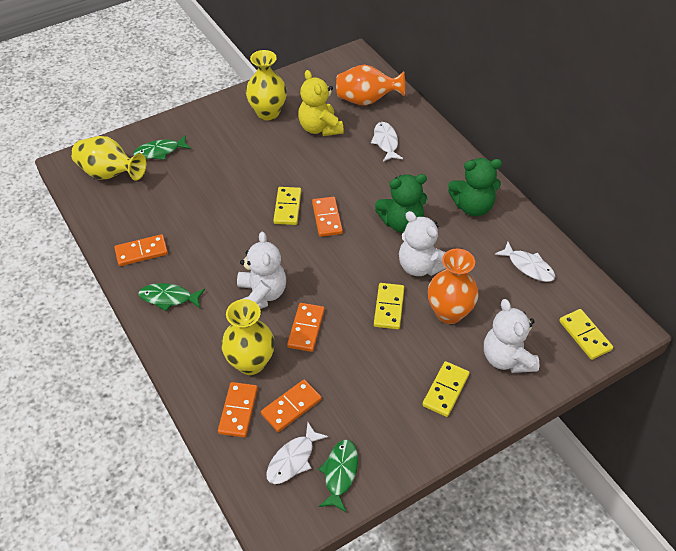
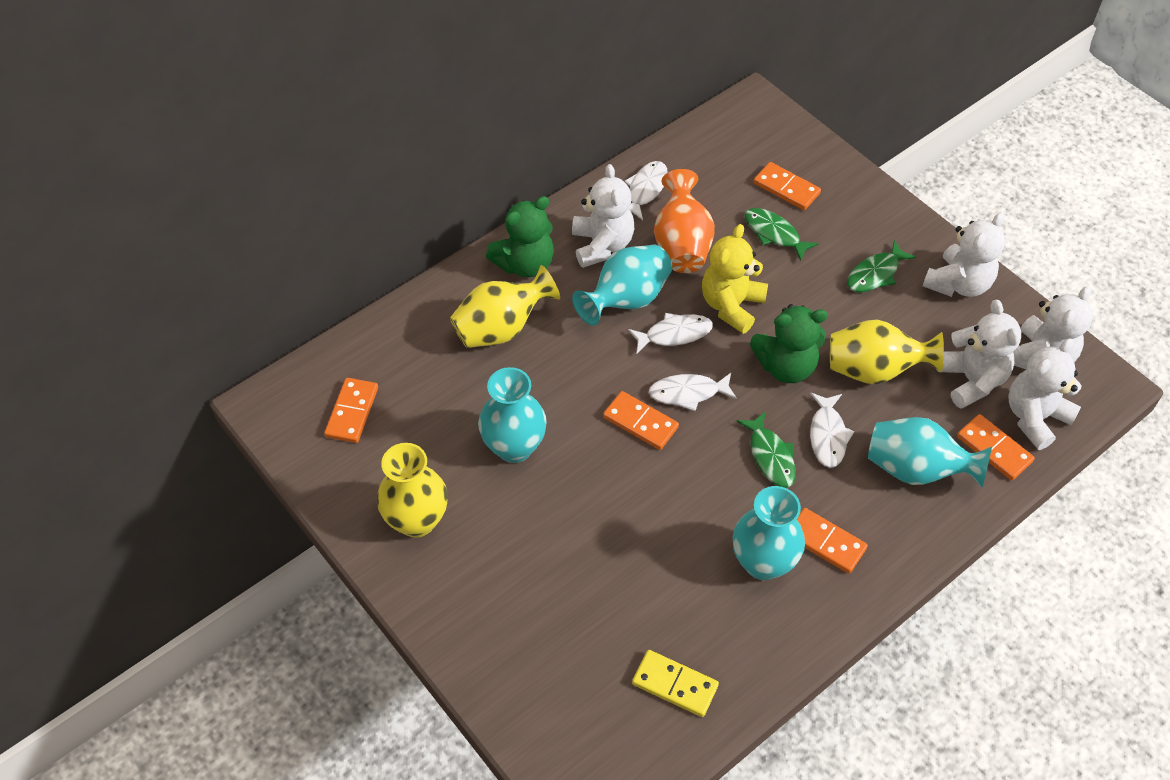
orange vase: [336,65,405,106] [428,249,479,324] = 2 -> [654,169,715,273] = 1
turquoise vase: none = 0 -> [478,367,547,463] [572,245,672,326] [733,486,805,580] [868,417,992,488] = 4
white fish: [266,422,328,484] [371,122,403,162] [495,242,556,282] = 3 -> [624,161,668,220] [628,313,713,353] [649,373,737,411] [810,393,854,468] = 4
white teddy bear: [237,232,286,309] [399,211,446,276] [484,299,539,373] = 3 -> [572,164,634,268] [923,212,1005,297] [937,300,1021,409] [1008,338,1082,450] [1013,286,1093,369] = 5
yellow domino: [273,187,301,225] [374,283,404,329] [422,361,470,417] [559,309,613,360] = 4 -> [632,650,719,717] = 1

